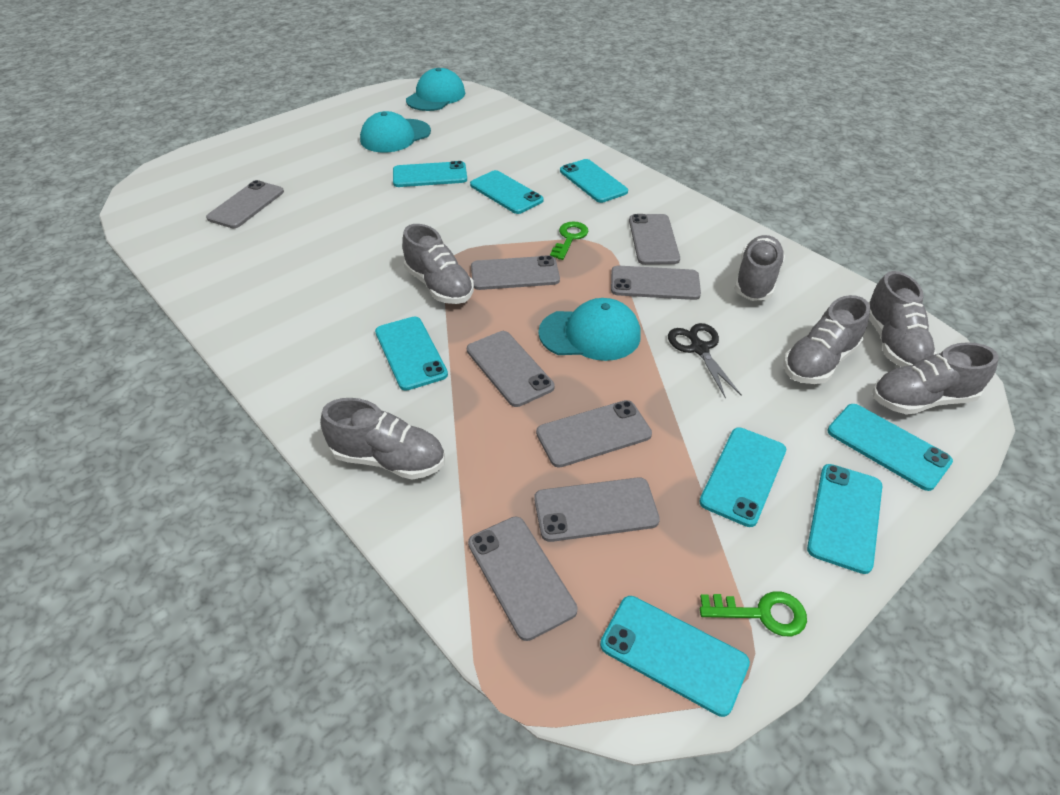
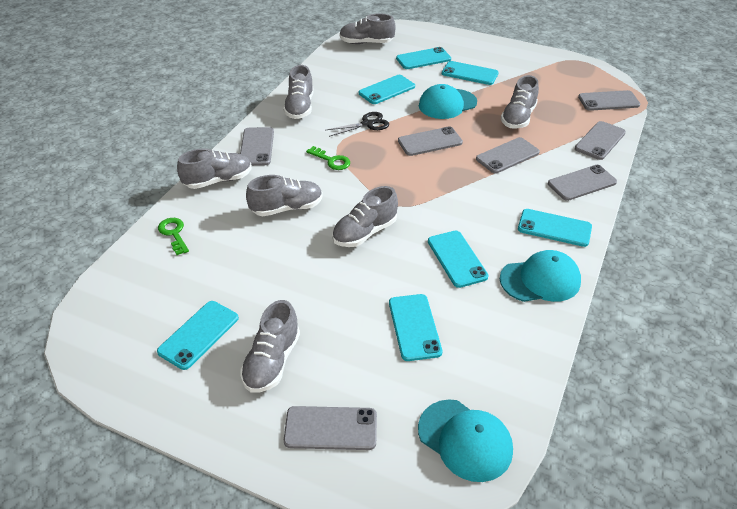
grey phone: [206,180,284,228] [467,331,554,407] [468,517,577,641] [471,255,560,290] [534,477,660,542] [536,400,652,468] [611,265,701,300] [629,214,680,265] = 8 -> [240,127,274,166] [284,406,377,450] [398,126,463,156] [476,137,540,173] [548,165,617,201] [575,121,626,160] [578,90,640,111] = 7
grey shoe: [320,398,445,480] [402,224,474,304] [735,235,785,301] [783,295,870,384] [869,271,936,367] [872,342,999,415] = 6 -> [177,148,252,189] [240,300,300,393] [246,175,323,216] [283,65,313,119] [332,186,398,247] [339,14,396,44] [501,75,539,129] = 7
turquoise phone: [375,316,448,391] [393,161,467,187] [470,170,544,214] [560,159,628,203] [600,596,750,717] [699,427,786,527] [807,464,882,574] [828,404,953,491] = 8 -> [157,301,239,370] [359,75,415,104] [389,294,442,361] [396,47,451,69] [428,231,488,288] [442,61,499,85] [518,209,592,247] = 7

